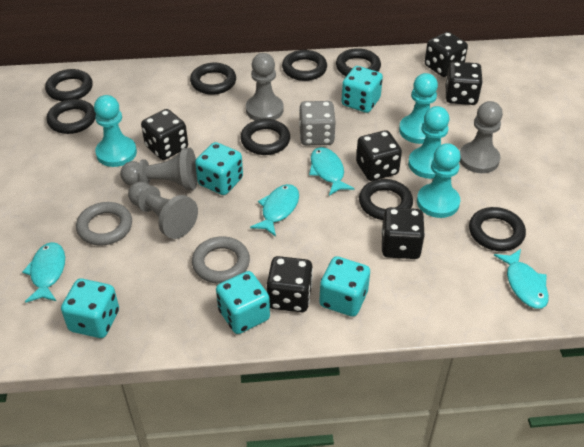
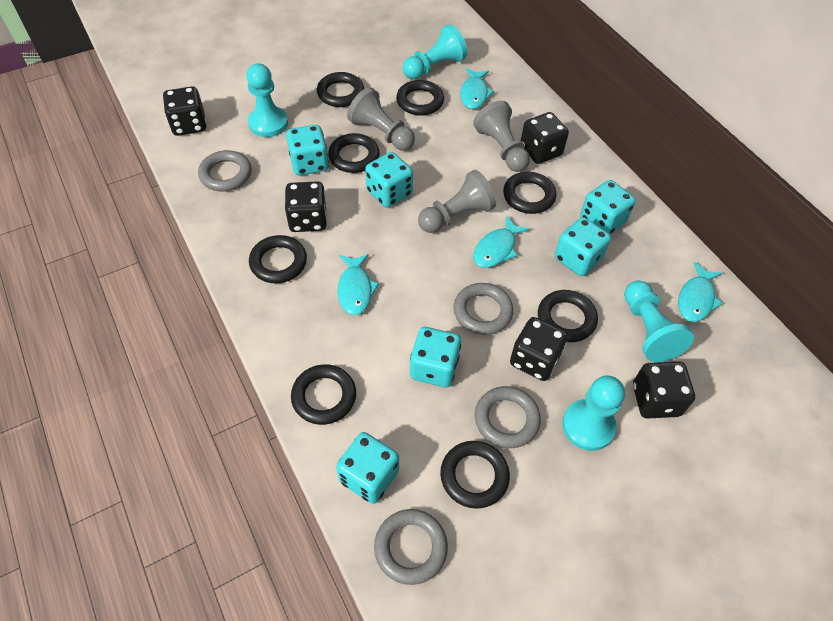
black dice: [141,109,188,160] [267,256,313,312] [356,130,402,181] [381,207,425,259] [425,32,468,77] [446,62,483,105] = 6 -> [163,86,206,136] [285,181,327,232] [510,317,568,381] [521,112,569,164] [633,361,695,419] = 5
grey dice: [299,101,336,145] = 1 -> none = 0
grey pawn: [120,148,197,190] [128,181,198,239] [246,53,284,120] [460,101,503,173] = 4 -> [347,87,415,151] [418,170,496,233] [473,101,530,172] = 3
grey ring: [76,202,132,245] [192,236,250,284] = 2 -> [198,150,252,191] [374,509,448,585] [453,283,513,335] [475,386,541,448] = 4
turquoise dice: [61,279,119,338] [195,142,243,195] [216,271,270,334] [319,256,370,317] [341,66,383,113] = 5 -> [286,125,329,175] [336,432,399,504] [365,152,413,208] [410,327,461,387] [555,217,611,276] [580,180,636,234] = 6

